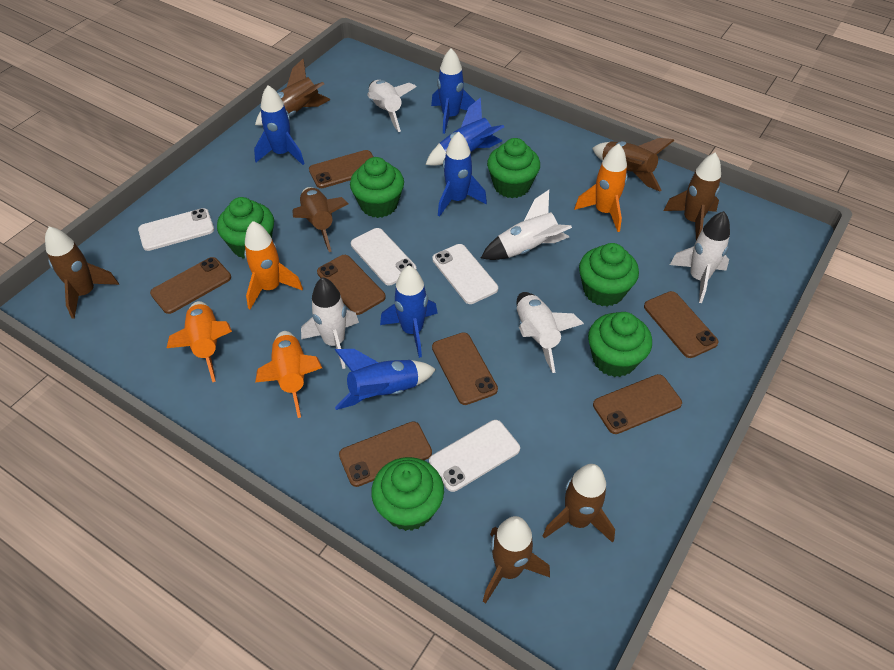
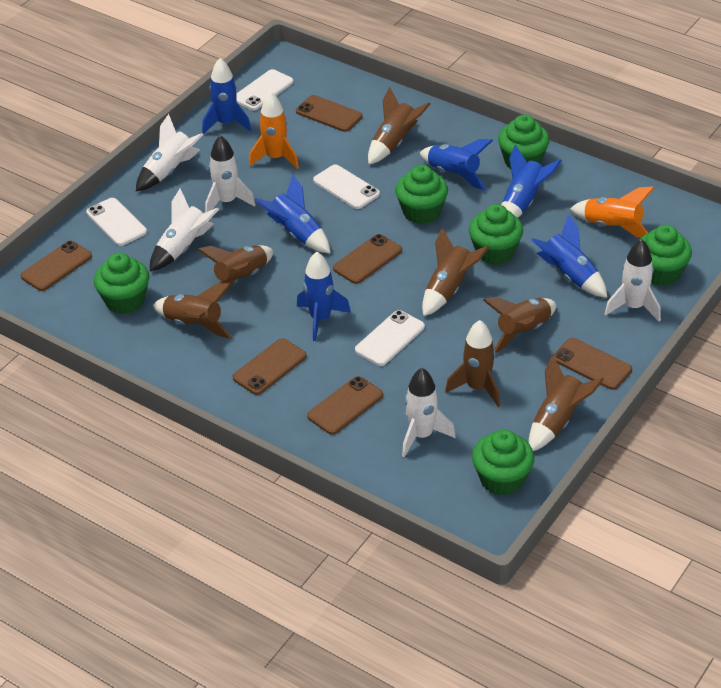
brown phone: [150,257,231,314] [309,150,373,188] [317,255,386,315] [339,421,432,487] [432,332,498,405] [593,374,682,434] [644,291,719,358] = 7 -> [20,241,92,291] [232,338,307,395] [296,95,362,132] [307,376,383,435] [333,234,402,284] [553,338,632,390] = 6
orange rocket: [167,301,232,382] [244,221,303,309] [255,331,322,418] [574,144,628,232] = 4 -> [249,92,299,169] [570,186,655,238] = 2

